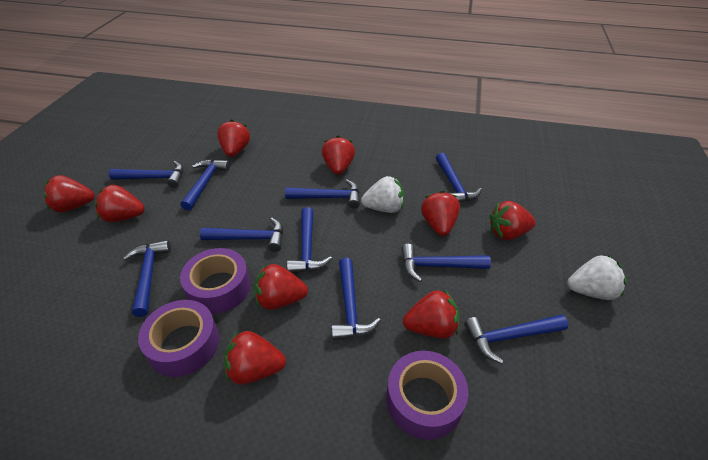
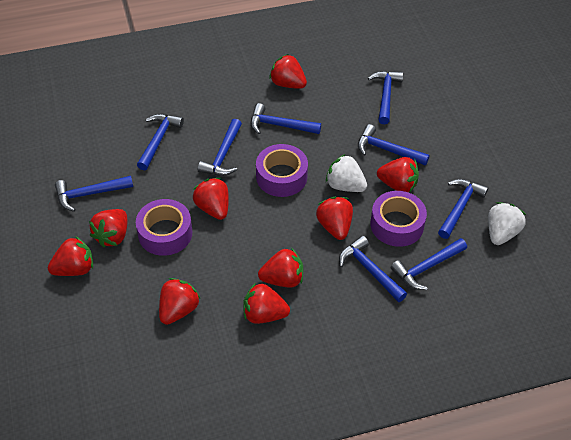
blue hammer: [109,161,183,188] [123,240,171,317] [180,159,230,210] [200,217,283,252] [285,179,360,209] [287,207,332,273] [331,258,381,341] [401,244,491,282] [436,153,482,203] [464,314,568,364] = 10 -> [55,176,133,212] [137,114,184,171] [198,119,242,176] [251,103,321,134] [339,236,407,302] [358,124,430,166] [368,71,403,124] [391,238,467,290] [438,179,489,239] = 9

